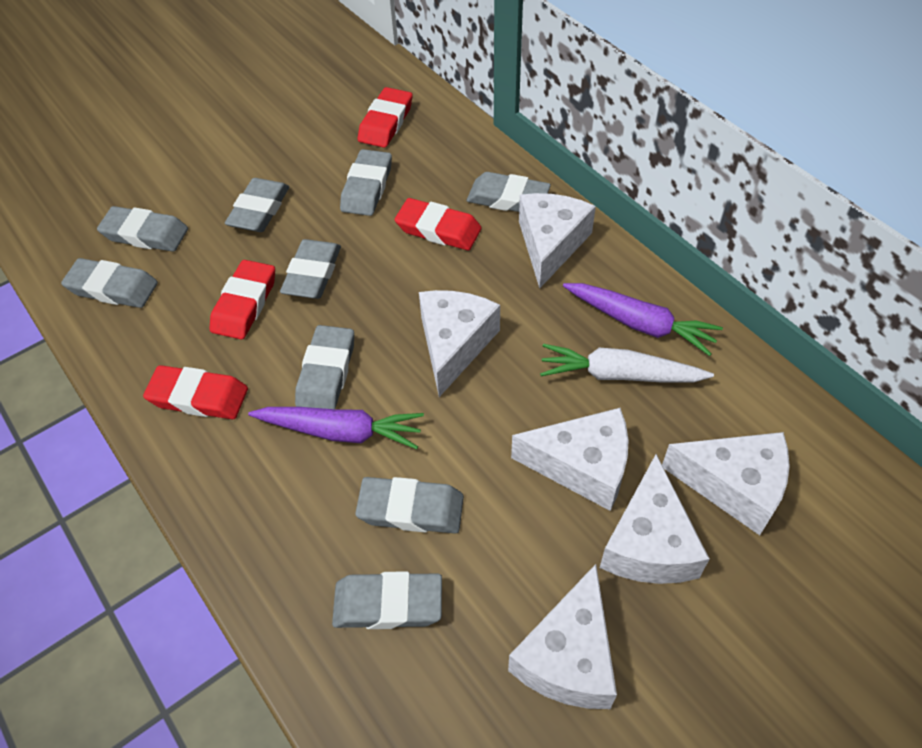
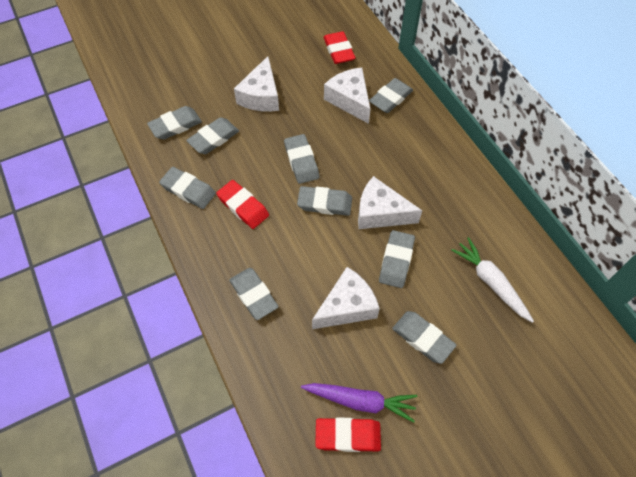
purple carrot: [248,407,424,449] [563,283,723,356] = 2 -> [301,383,417,423] = 1
red eraser: [143,365,248,419] [209,260,275,340] [358,87,413,148] [395,198,482,250] = 4 -> [216,180,269,229] [315,417,381,452] [323,31,356,64] = 3
white cheese: [419,290,500,397] [508,564,617,709] [511,408,628,511] [519,193,596,288] [600,454,710,584] [662,432,790,535] = 6 -> [234,56,279,112] [312,267,380,329] [324,67,370,124] [358,176,422,229] = 4

